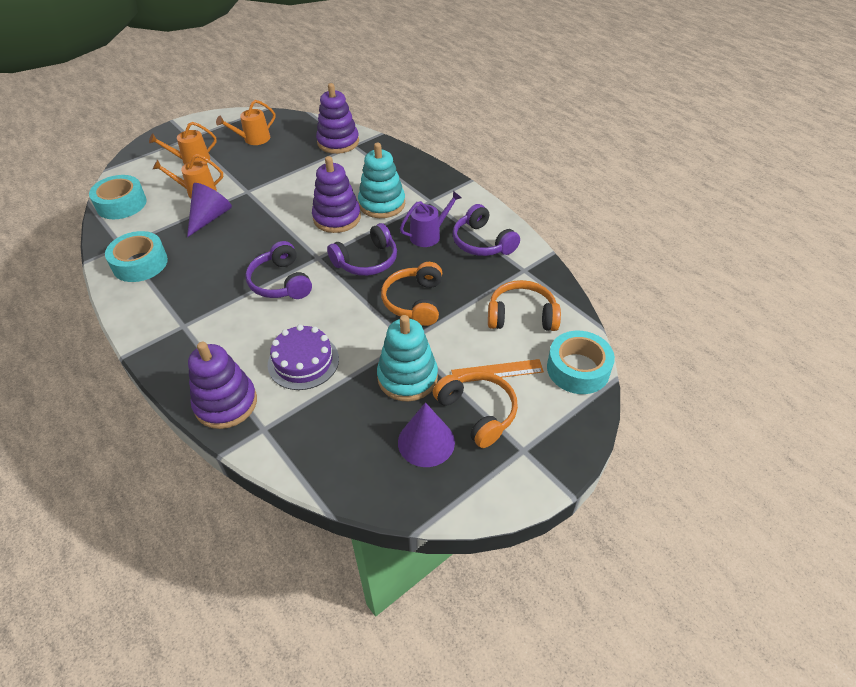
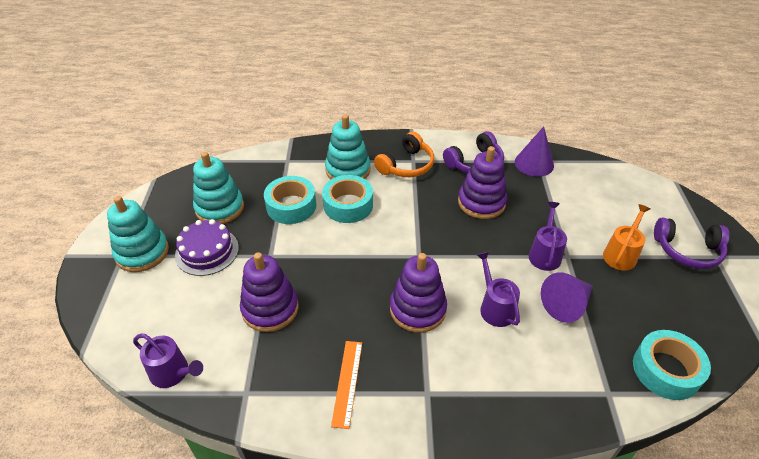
orange headphones: [381,262,442,326] [433,371,518,448] [488,280,561,331] = 3 -> [374,132,434,177] = 1
orange watering can: [149,122,217,165] [153,154,223,198] [216,100,275,145] = 3 -> [603,204,650,271] = 1
purple headphones: [245,241,312,299] [327,223,397,276] [453,204,520,256] = 3 -> [443,131,504,174] [654,217,729,269] = 2
purple watering can: [400,191,462,247] = 1 -> [133,334,203,388] [477,252,520,327] [529,202,567,271] = 3
turquoise stacking toy: [358,143,405,218] [377,315,438,401] = 2 -> [107,196,169,272] [193,152,244,224] [325,114,370,179] = 3

